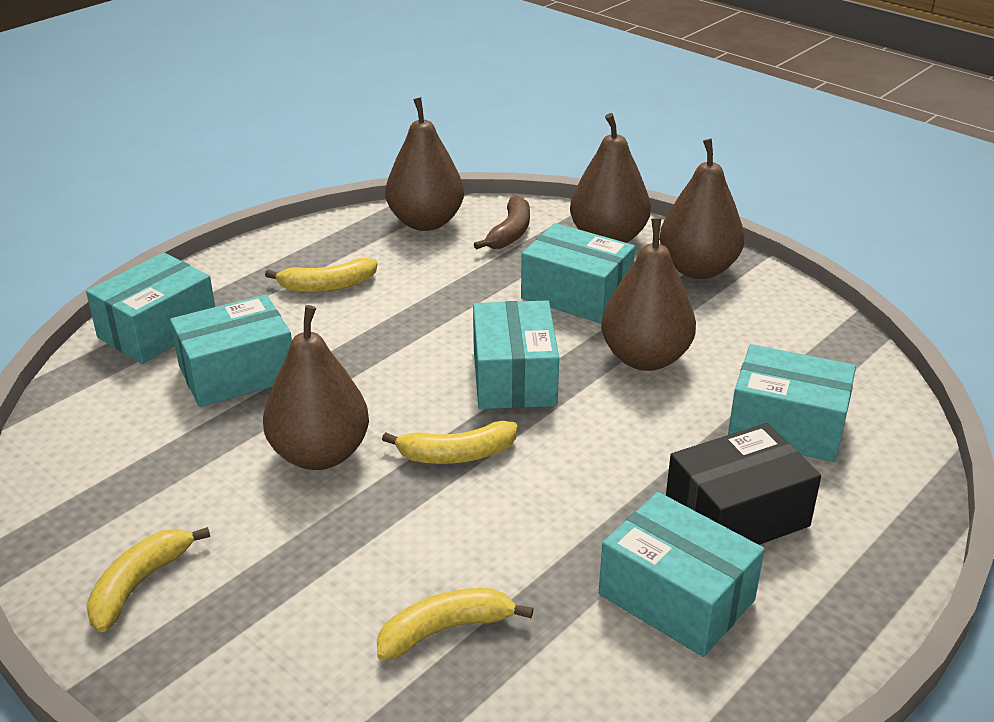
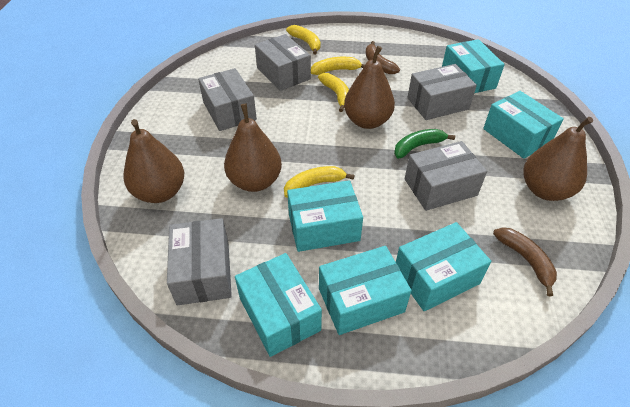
black box: [666,423,821,545] = 1 -> none = 0
brown banana: [474,195,530,250] = 1 -> [366,41,400,74] [493,227,557,297] = 2
brown pear: [263,305,369,470] [385,97,464,231] [570,113,651,243] [601,218,696,371] [659,139,744,279] = 5 -> [123,119,184,203] [224,104,282,192] [344,46,395,129] [523,117,593,201] = 4
green banana: none = 0 -> [394,129,455,158] = 1
grey box: none = 0 -> [167,218,232,305] [198,68,257,131] [255,34,311,91] [405,141,487,211] [407,64,477,120] = 5

